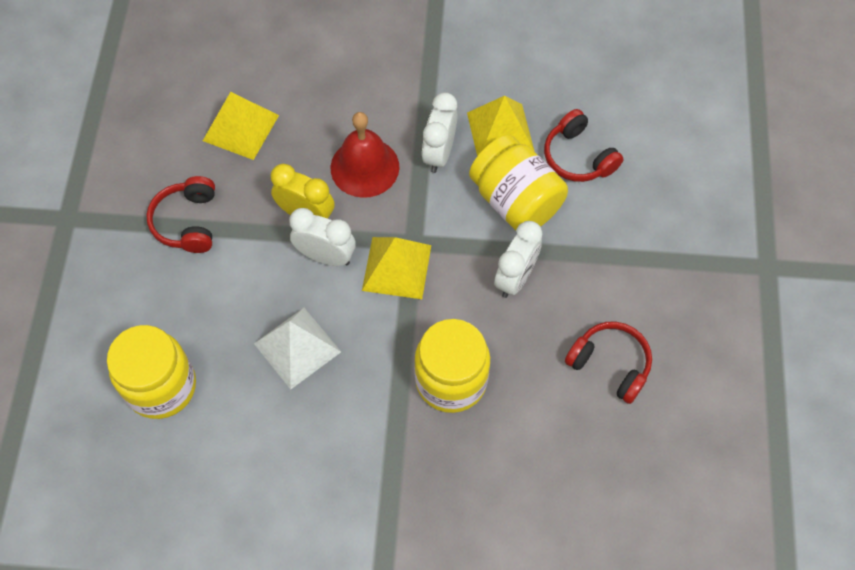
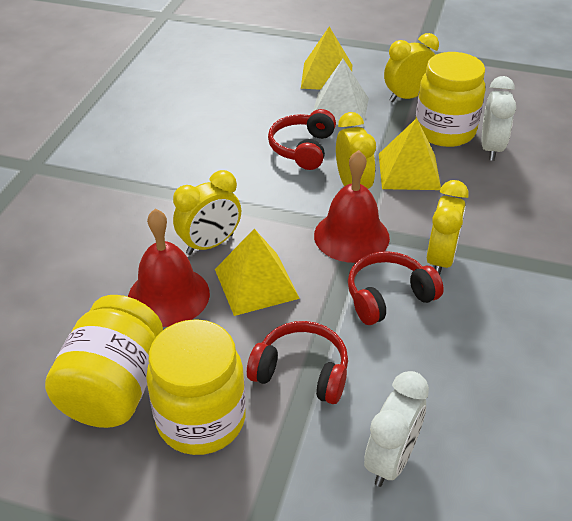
red bell: [331,112,399,198] = 1 -> [128,209,210,327] [314,150,390,263] = 2
white clock: [289,208,356,266] [422,92,457,173] [494,221,543,298] = 3 -> [364,371,429,487] [482,76,516,161] = 2
yellow clock: [271,164,335,219] = 1 -> [173,170,241,255] [336,112,376,189] [384,33,439,102] [427,180,469,275] = 4

